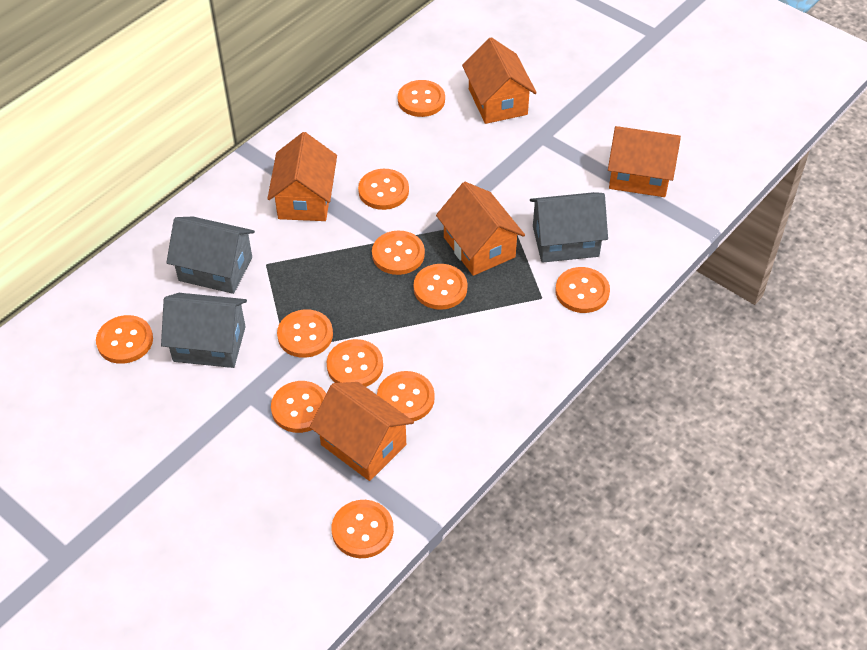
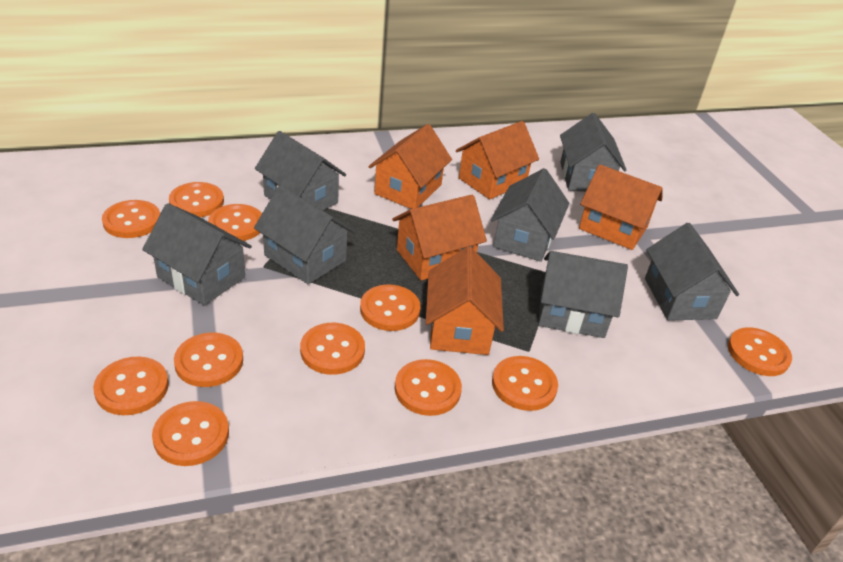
grey house: [161,293,247,368] [166,216,255,294] [530,192,608,263] = 3 -> [142,203,252,306] [254,185,355,284] [255,131,346,210] [491,168,569,262] [538,251,628,338] [560,113,626,192] [645,223,739,321] = 7

